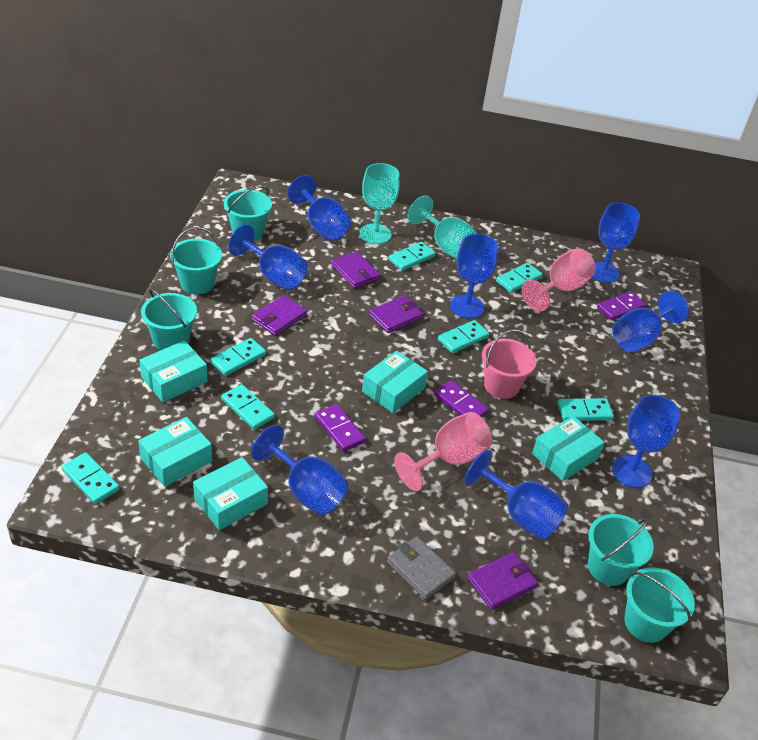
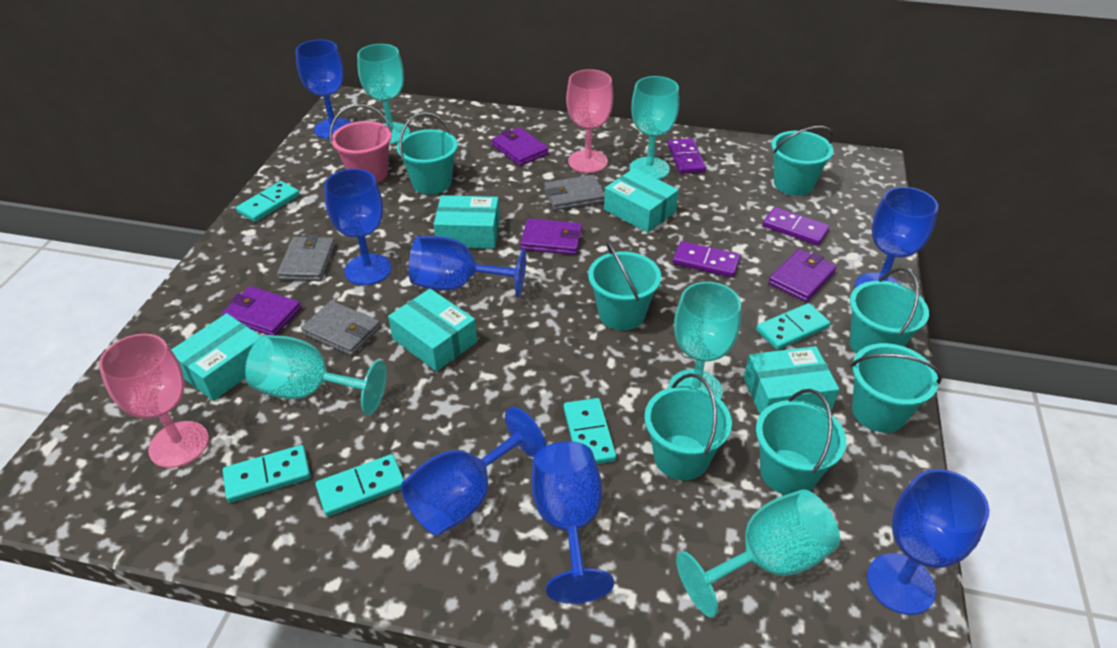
blue goblet: [228,224,307,290] [251,425,348,515] [288,175,351,241] [450,234,498,319] [464,450,568,540] [592,202,640,283] [612,291,689,352] [612,395,680,488] = 8 -> [295,40,351,139] [324,169,392,285] [401,407,546,536] [409,236,526,298] [532,441,614,604] [855,187,938,288] [867,469,990,615] = 7
grey wallet: [387,537,456,600] = 1 -> [277,234,335,281] [301,301,381,356] [544,175,605,211] = 3
turquoise bucket: [141,289,197,351] [170,227,222,295] [224,186,272,241] [588,514,654,586] [624,567,695,643] = 5 -> [397,113,458,194] [588,241,661,330] [644,373,732,480] [756,389,846,495] [771,126,834,196] [850,268,929,354] [851,343,942,433] = 7
turquoise domino: [61,452,120,504] [210,338,266,376] [221,384,275,430] [388,242,436,271] [438,320,489,353] [496,263,543,293] [558,398,614,421] = 7 -> [223,445,311,503] [236,181,300,222] [315,454,404,517] [564,398,616,464] [756,303,830,350] = 5
turquoise goblet: [359,163,400,244] [407,195,478,259] = 2 -> [245,335,387,415] [357,44,410,144] [629,76,679,180] [669,282,741,400] [676,490,840,617] = 5

